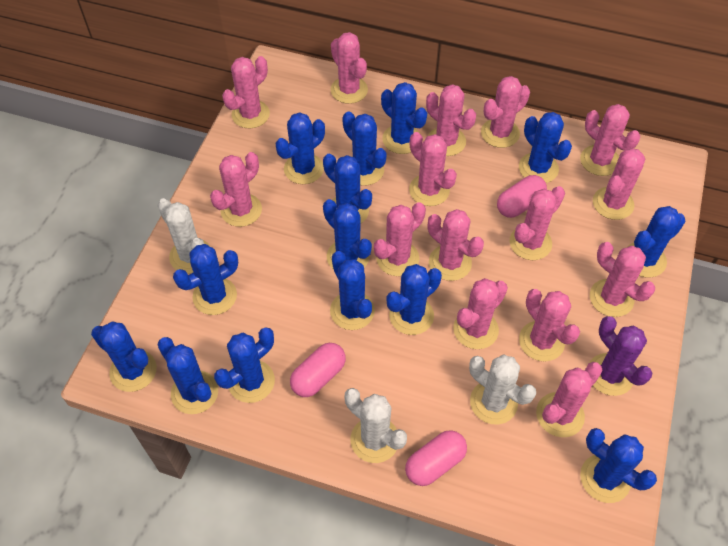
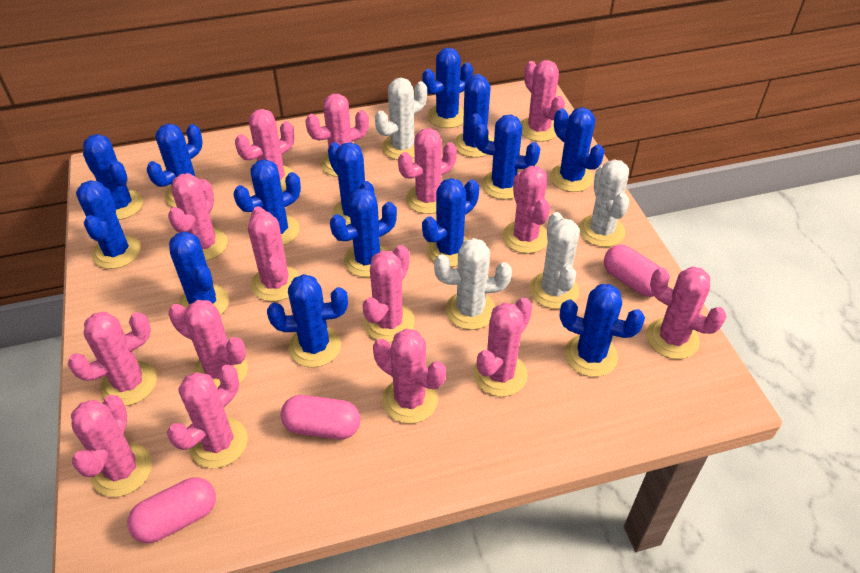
purple cactus: [589,316,652,396] = 1 -> none = 0
white cactus: [157,198,211,274] [345,388,407,463] [469,354,536,424] = 3 -> [375,78,427,160] [434,238,512,330] [529,212,580,309] [579,159,629,247] = 4

